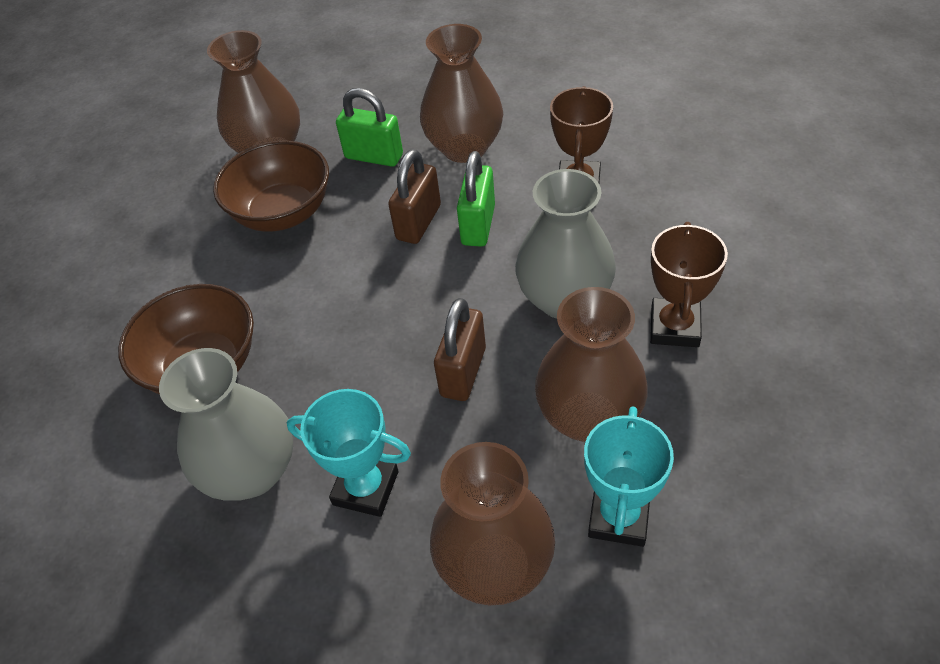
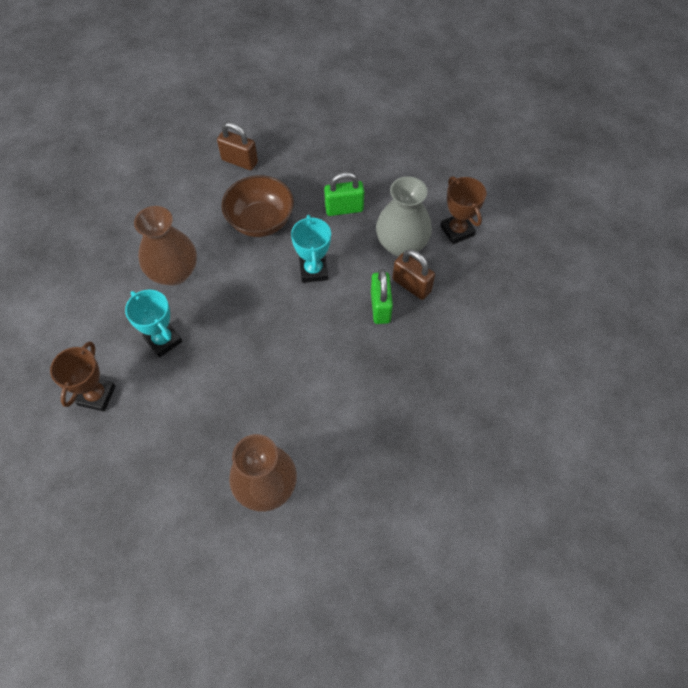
brown bowl: [118,284,254,395] [213,141,329,231] = 2 -> [221,175,294,237] = 1
brown vase: [207,30,300,153] [420,24,503,163] [430,442,555,606] [535,287,648,442] = 4 -> [134,206,197,286] [229,434,297,512] = 2
grey vase: [159,348,293,501] [515,169,616,319] = 2 -> [376,176,432,257] = 1

